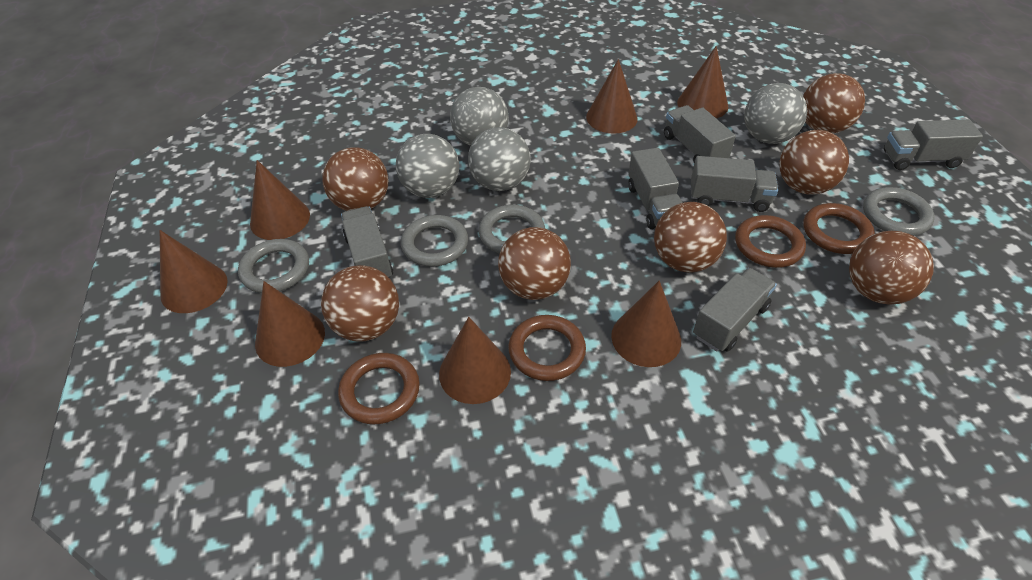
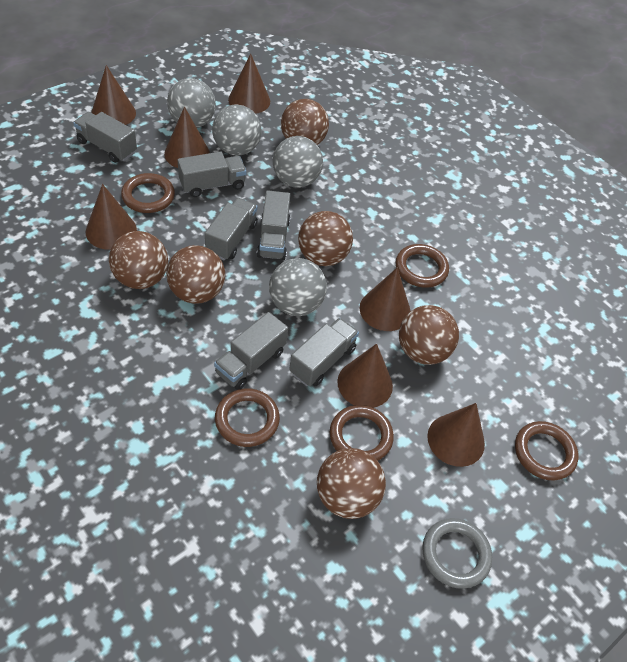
brown ball: [321,265,399,342] [323,148,388,211] [498,227,571,300] [654,202,727,273] [779,130,849,195] [803,73,865,133] [849,231,934,305] = 7 -> [109,231,168,289] [166,245,225,304] [281,99,329,145] [298,211,353,266] [317,448,386,519] [399,305,459,365] = 6
brown ring: [338,353,420,424] [508,315,586,381] [735,215,806,268] [803,203,875,254] = 4 -> [121,173,175,213] [215,388,280,447] [330,405,394,461] [396,244,449,288] [515,421,579,480] = 5
grey ring: [238,239,309,293] [401,215,468,267] [479,205,545,254] [863,187,935,236] = 4 -> [422,518,492,589] = 1

